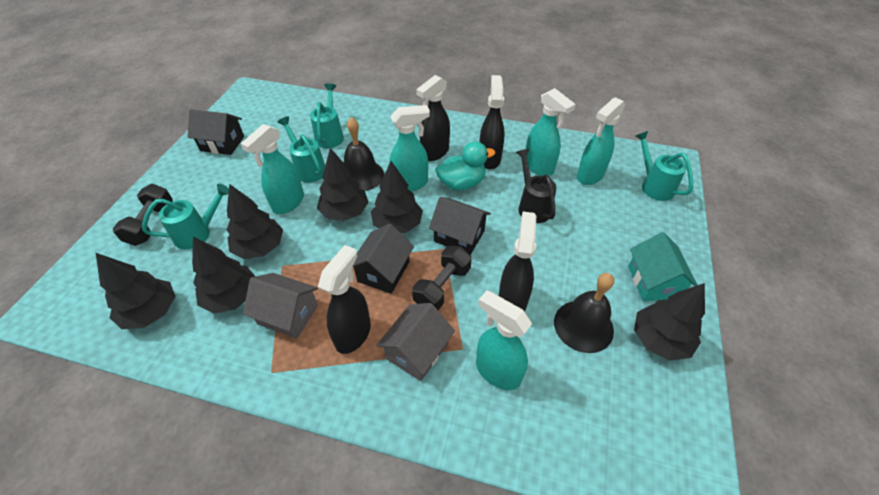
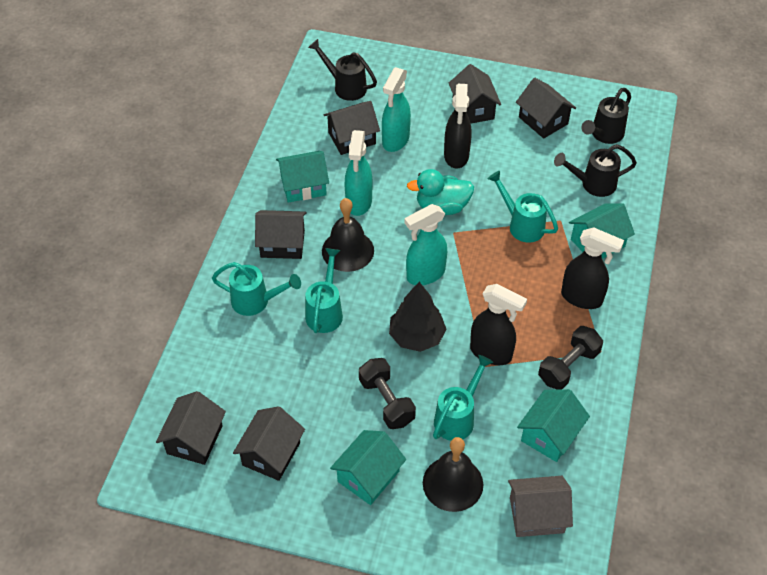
black house: [188,109,244,155] [353,223,414,294] [429,197,491,255] = 3 -> [156,391,226,465] [233,406,305,481] [255,210,307,259] [324,101,380,155] [449,64,501,123] [516,78,576,139] = 6
black spray bottle: [318,245,371,354] [416,75,450,161] [479,75,505,169] [499,212,536,311] = 4 -> [444,84,472,169] [470,284,527,365] [561,227,624,309] = 3
black tree: [96,253,175,329] [192,237,256,314] [227,184,283,259] [317,148,369,221] [371,161,423,233] [634,283,705,361] = 6 -> [389,282,446,352] = 1
black watering can: [516,149,557,223] = 1 -> [308,39,377,101] [554,144,637,197] [581,88,631,144] = 3
grey house: [243,273,318,339] [376,303,455,381] = 2 -> [508,476,573,537] = 1
turquoise house: [628,232,697,301] = 1 -> [276,151,329,203] [330,430,406,505] [517,389,590,462] [569,203,635,259] = 4
turquoise spray bottle: [241,124,304,214] [389,105,430,191] [476,290,532,390] [526,88,576,176] [577,97,625,185] = 5 -> [345,130,373,216] [382,67,411,152] [405,204,447,285] = 3

